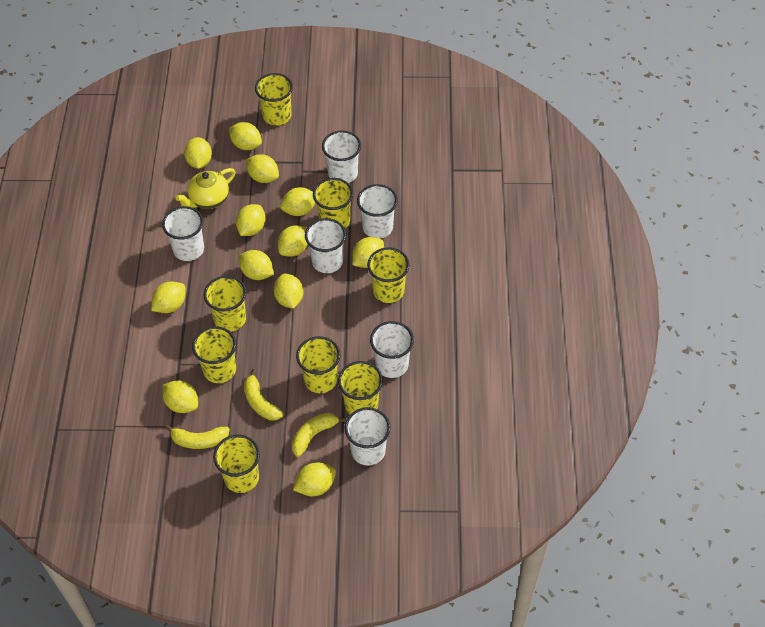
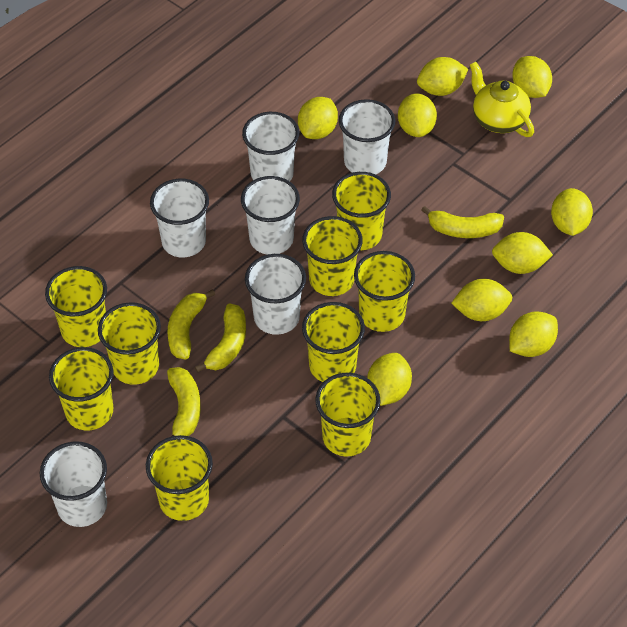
yellow banana: [165,425,230,449] [244,369,284,421] [292,413,346,457] = 3 -> [167,289,215,359] [167,367,201,437] [195,303,246,373] [421,206,504,238] = 4
yellow cup: [192,326,236,383] [204,276,246,332] [213,434,260,493] [255,73,293,126] [296,336,340,393] [313,178,353,228] [338,361,383,414] [367,247,410,303] = 8 -> [45,266,107,347] [49,347,113,430] [98,302,161,385] [146,435,213,521] [302,216,363,296] [302,302,365,382] [315,373,380,456] [332,172,391,250] [354,251,415,332] = 9
yellow lemon: [151,282,186,313] [162,380,198,413] [184,137,212,169] [229,122,262,150] [236,204,266,236] [238,250,274,280] [246,154,279,183] [273,273,303,309] [278,225,308,257] [280,187,316,216] [293,462,336,496] [352,237,384,268] = 12 -> [298,97,338,139] [367,353,412,406] [398,94,437,137] [417,57,468,96] [451,279,512,321] [492,232,553,274] [509,311,558,357] [512,56,552,98] [551,188,593,236] = 9

